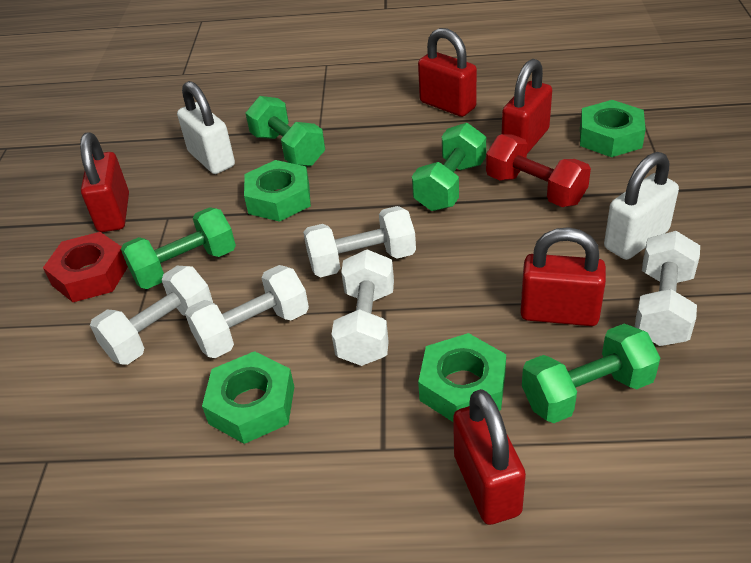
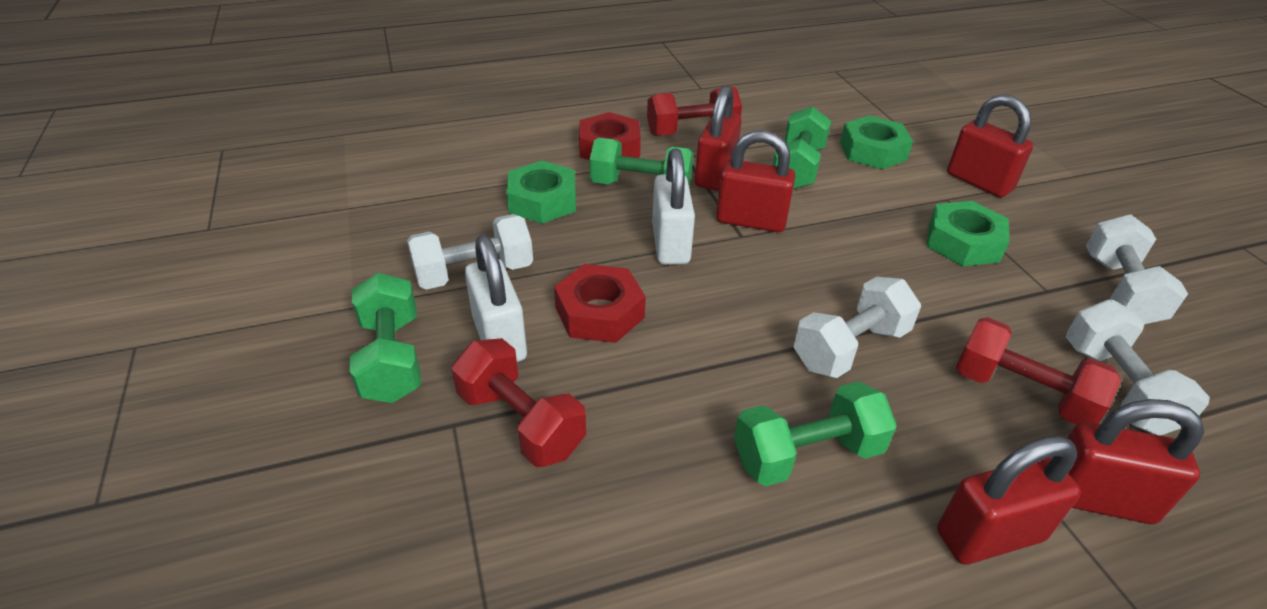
green nut: [202,351,294,444] [244,160,311,222] [418,333,506,422] [580,100,646,157] = 4 -> [506,161,576,224] [840,115,913,170] [926,201,1009,266] = 3
red dumbbell: [486,134,591,207] = 1 -> [452,338,586,467] [647,87,742,136] [956,317,1121,425] = 3
red nut: [43,232,128,302] = 1 -> [554,264,646,343] [579,112,641,160] = 2
white dumbbell: [90,266,213,365] [185,265,309,358] [303,206,416,277] [332,249,394,366] [635,231,700,346] = 5 -> [407,214,533,290] [794,277,921,378] [1066,300,1210,436] [1086,214,1188,324] = 4

